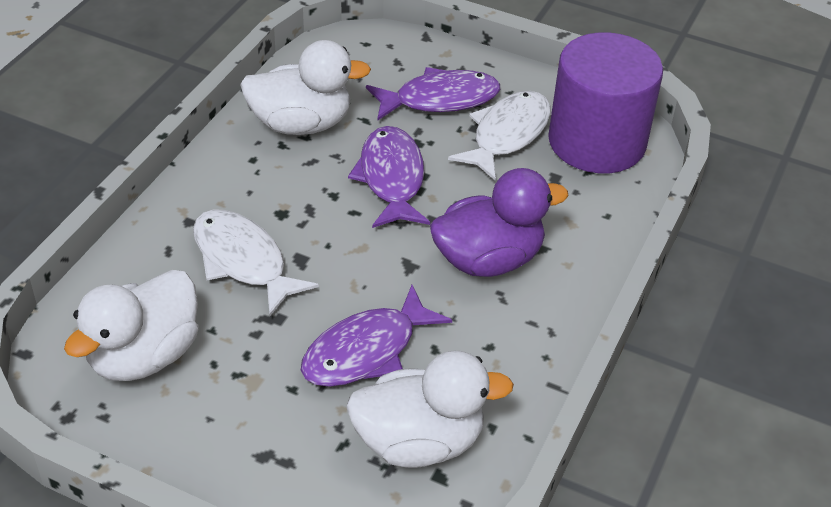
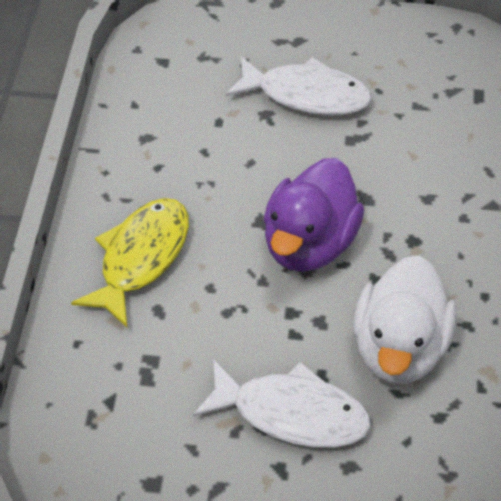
purple cylinder: [548,32,663,173] = 1 -> none = 0
purple fish: [301,285,452,387] [348,126,430,228] [366,67,500,121] = 3 -> none = 0
white duck: [64,270,198,381] [240,40,371,135] [346,350,514,468] = 3 -> [353,256,457,384] = 1
yellow fish: none = 0 -> [71,198,189,327] = 1

